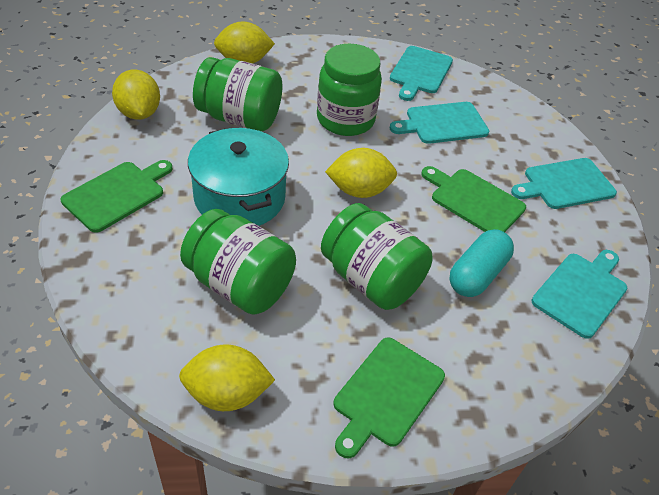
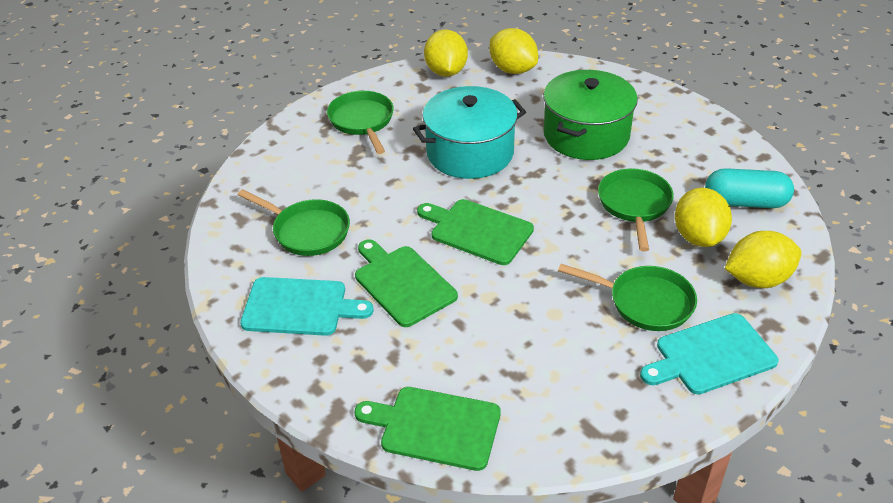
green jar: [180,209,296,315] [193,57,282,131] [317,44,382,136] [321,203,433,310] = 4 -> none = 0
green pan: none = 0 -> [238,189,350,256] [327,91,394,154] [558,264,697,331] [598,168,674,251] = 4
green pot: none = 0 -> [543,70,638,160] = 1
turquoise cutting board: [390,46,453,101] [390,102,489,144] [511,158,617,209] [532,250,627,339] = 4 -> [240,277,374,336] [640,313,778,394] = 2

